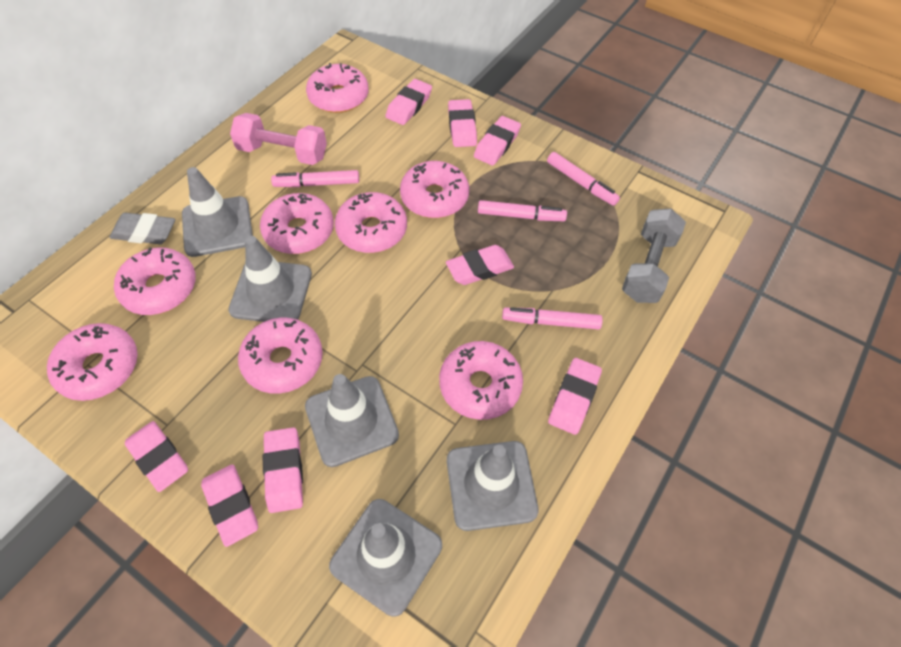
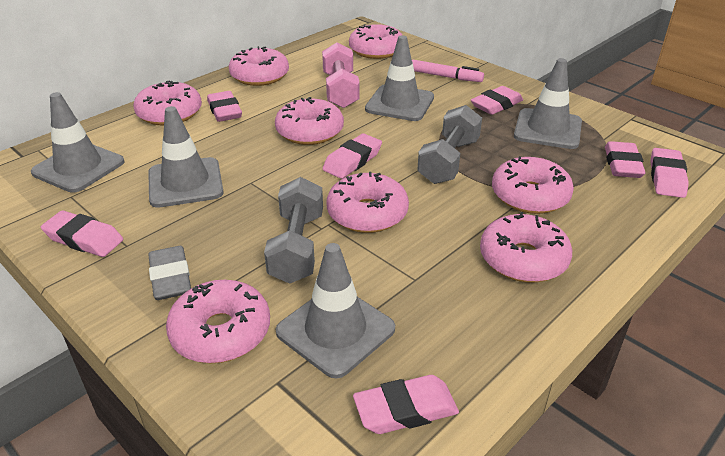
grey dumbbell: [622,209,686,303] = 1 -> [264,177,323,284] [417,105,482,184] = 2
pink eraser: [125,421,188,492] [201,464,258,547] [263,427,303,513] [385,79,432,125] [446,245,514,285] [448,99,477,147] [474,116,521,165] [548,358,602,435] = 8 -> [41,210,123,257] [207,91,242,122] [323,134,382,179] [353,375,459,434] [471,86,523,115] [605,141,646,178] [650,148,689,198] = 7
pink marker: [271,170,359,187] [478,200,567,221] [502,307,603,329] [547,152,620,206] = 4 -> [412,60,484,82] = 1

